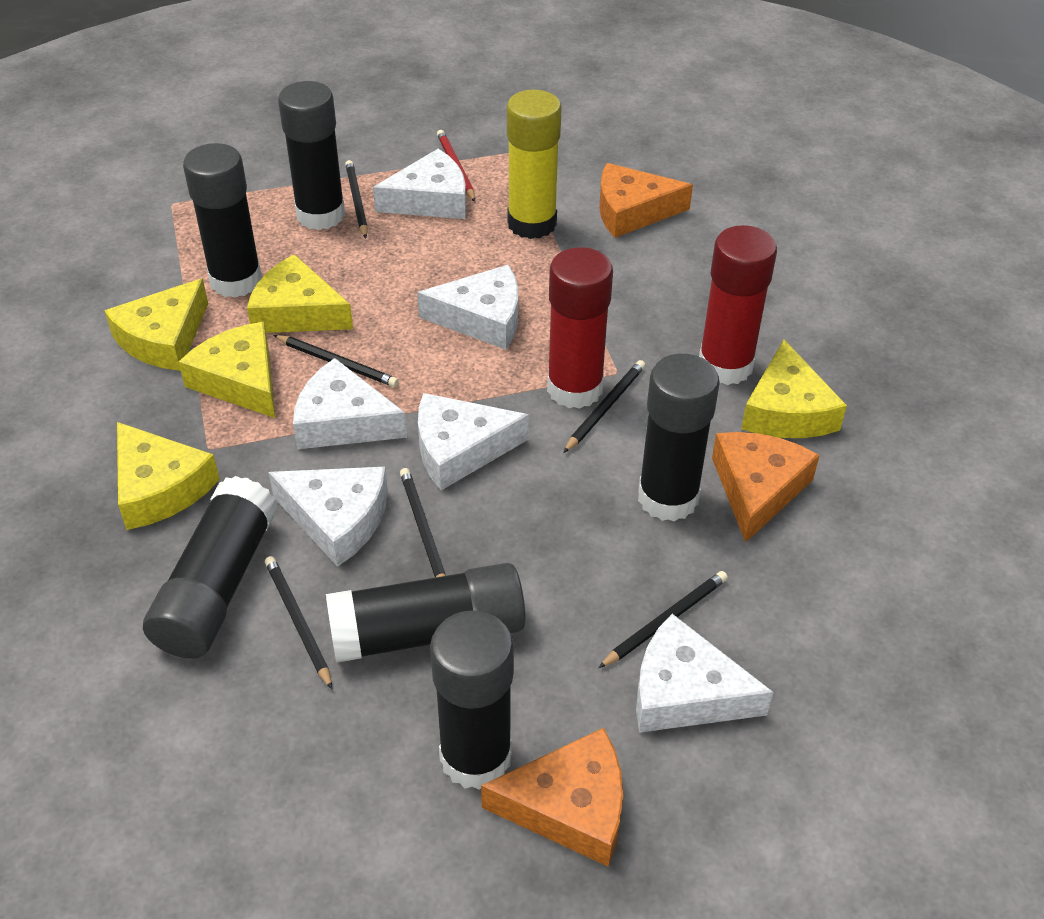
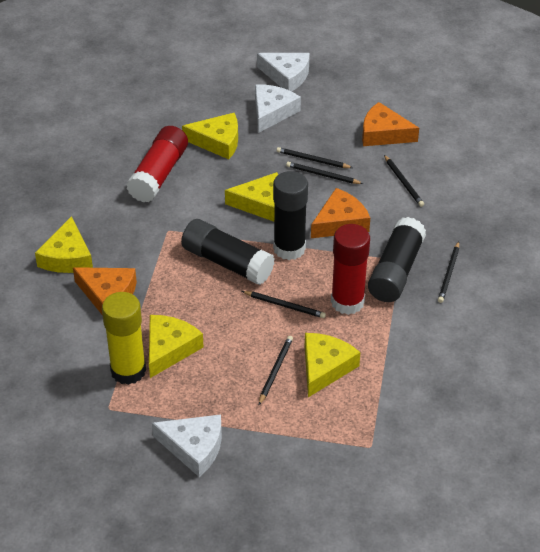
black glue stick: [143,476,278,659] [183,143,262,298] [278,81,345,230] [326,563,526,663] [430,610,514,790] [638,354,720,521] = 6 -> [181,219,275,285] [273,171,308,260] [368,217,426,302] = 3
red pencil: [437,130,475,202] = 1 -> none = 0
white cheese: [268,467,388,567] [293,358,407,449] [373,149,466,219] [417,265,518,350] [418,393,529,490] [636,614,773,733] = 6 -> [152,414,222,477] [255,84,301,133] [257,53,310,91] = 3

